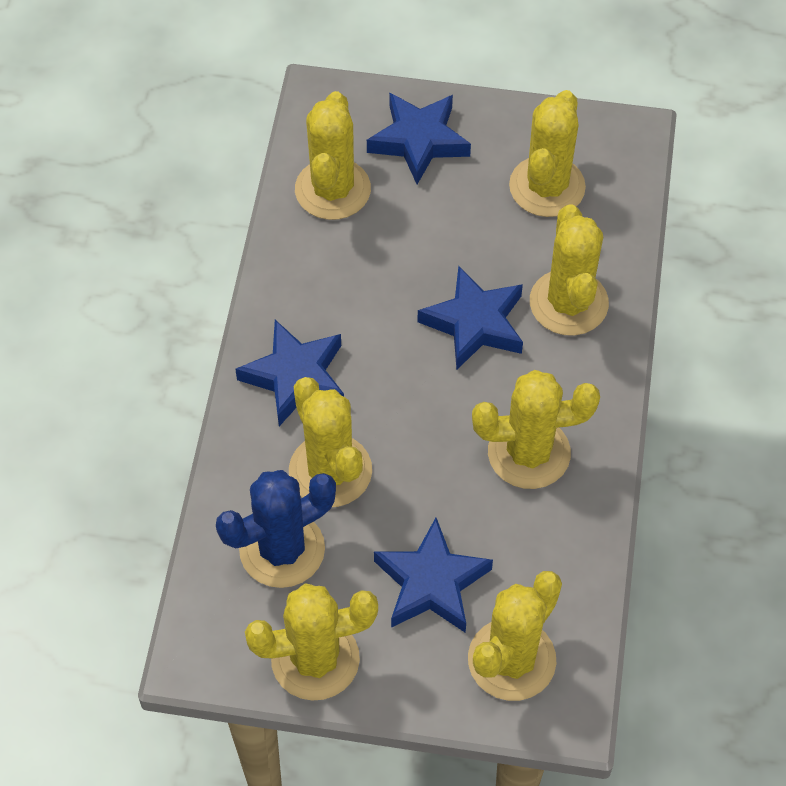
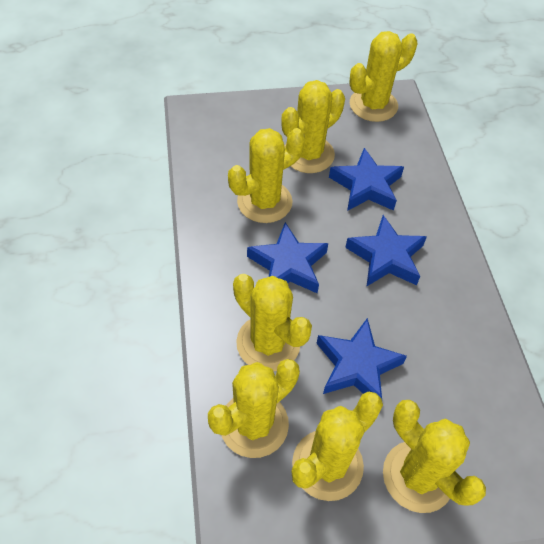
blue cactus: [216,470,336,588] = 1 -> none = 0

